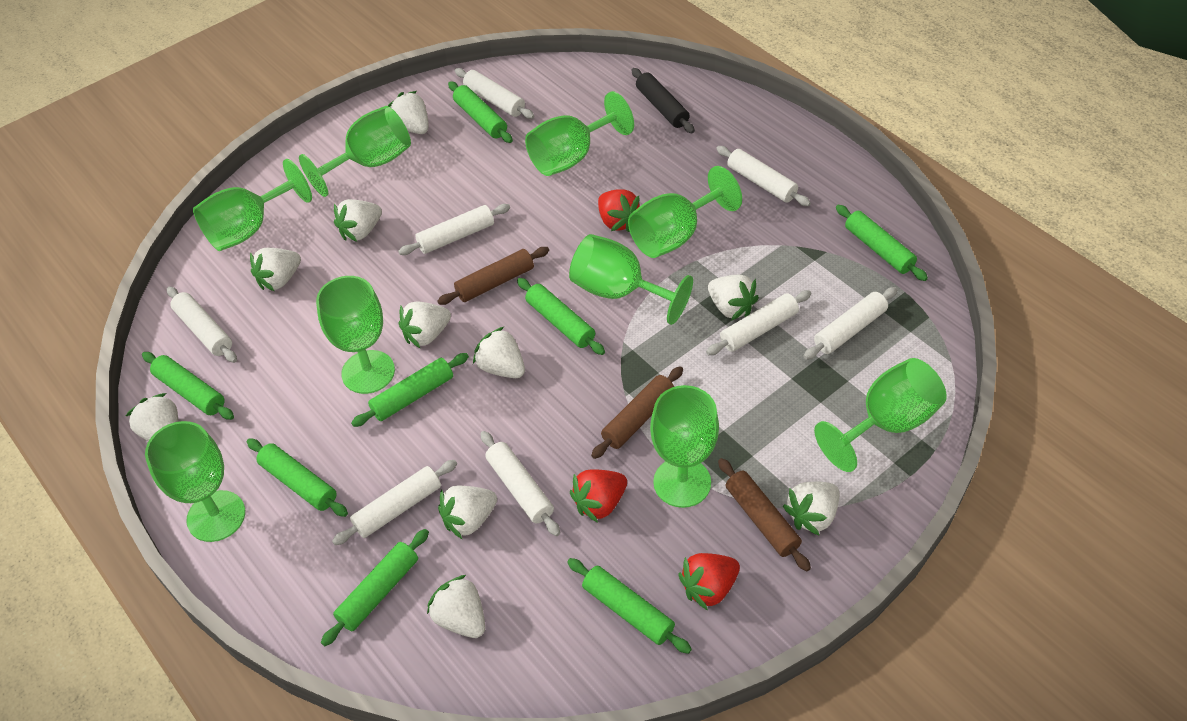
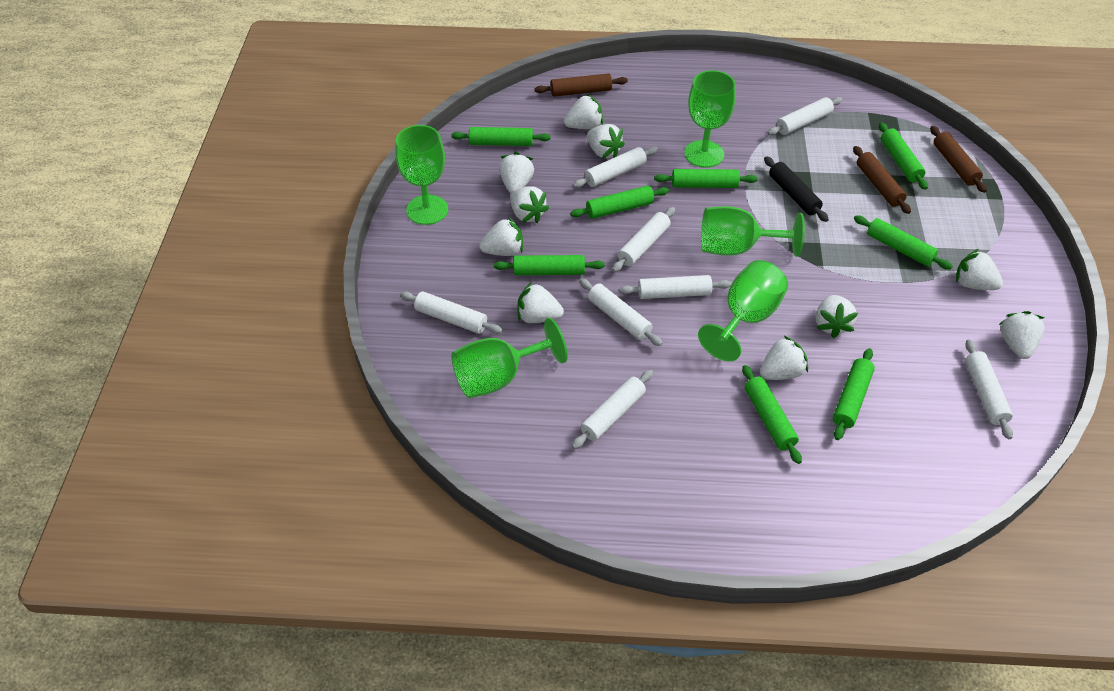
green goblet: [145,421,245,542] [193,159,312,251] [299,106,411,197] [316,276,395,394] [525,91,634,176] [569,234,693,325] [628,166,742,258] [650,385,719,508] [814,358,947,472] = 9 -> [395,125,448,225] [451,318,568,398] [684,70,736,168] [698,260,788,361] [701,206,805,257] = 5
red strawberry: [570,470,627,523] [598,189,639,232] [678,553,740,611] = 3 -> none = 0

